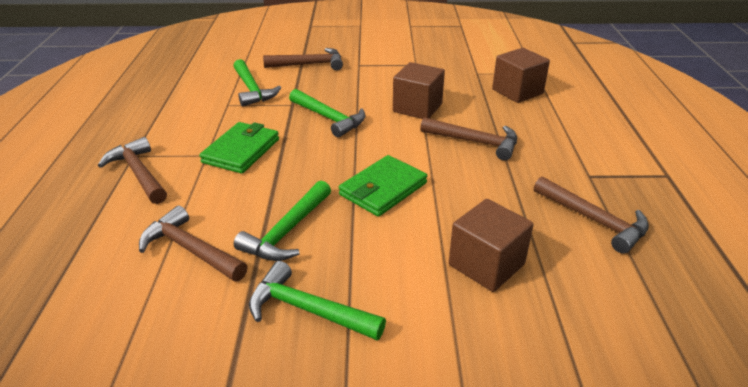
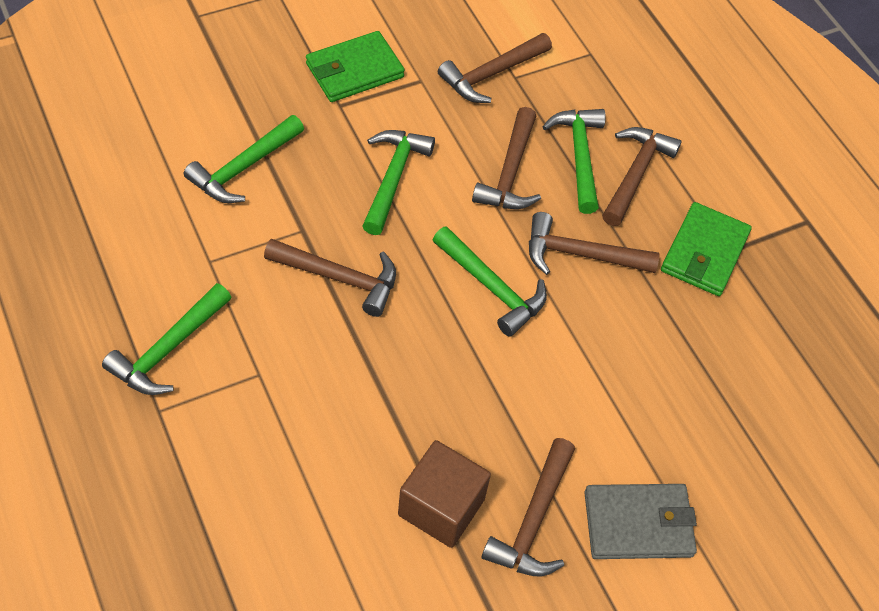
brown cube: [393,62,445,119] [449,199,534,292] [492,48,550,103] = 3 -> [398,440,491,548] = 1
brown hammer: [98,137,167,204] [139,205,248,282] [263,48,343,70] [420,117,517,160] [534,176,649,254] = 5 -> [264,239,396,317] [438,33,552,103] [472,107,541,209] [481,438,575,576] [529,212,660,275] [602,127,682,226] = 6
green hammer: [233,59,281,107] [234,181,331,261] [249,261,386,340] [289,89,365,137] = 4 -> [102,283,232,395] [184,115,304,203] [362,130,435,235] [433,226,547,337] [543,109,606,214] = 5
grey wallet: none = 0 -> [584,484,697,559] = 1

